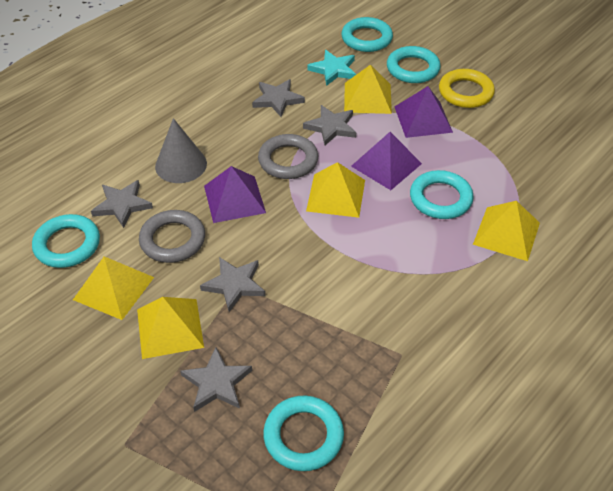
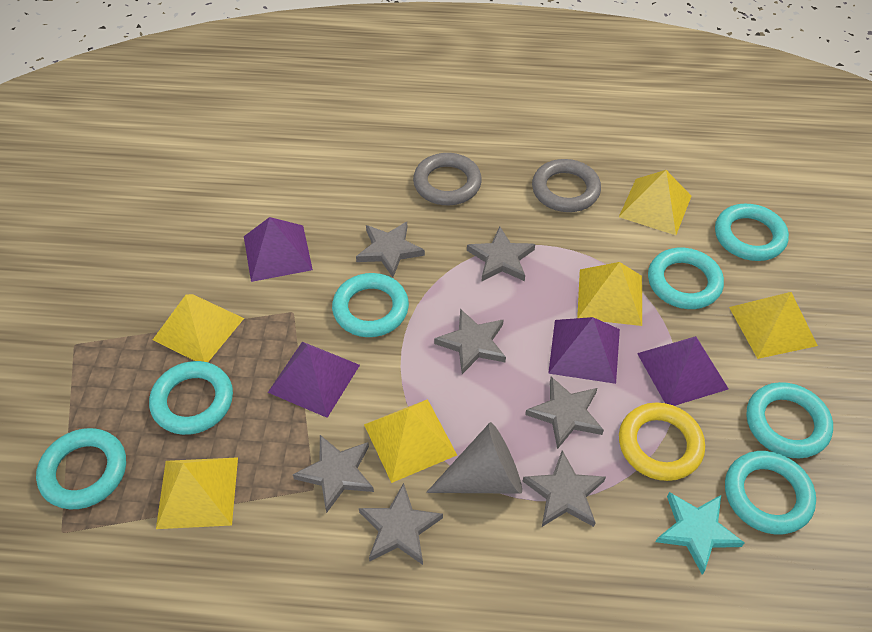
grey star: [91,180,153,228] [180,347,252,412] [200,257,265,312] [252,79,305,117] [303,105,356,145] = 5 -> [293,435,374,513] [356,222,425,277] [359,483,443,565] [434,309,506,374] [467,227,535,282] [523,450,606,527] [525,377,604,449] = 7
purple pyramid: [204,166,266,223] [351,132,422,190] [395,86,453,138] = 3 -> [244,217,313,282] [268,342,360,418] [548,317,620,384] [637,336,729,406] = 4
turquoise ring: [32,214,100,268] [263,396,344,471] [341,17,393,52] [387,46,441,83] [410,170,474,219] = 5 -> [36,428,126,509] [149,361,233,435] [332,273,409,337] [648,248,724,309] [715,204,789,261] [725,451,816,535] [746,382,833,458] = 7
yellow pyramid: [73,256,154,320] [137,297,204,359] [306,162,365,218] [344,65,392,114] [473,201,540,261] = 5 -> [153,294,244,362] [156,457,238,529] [364,399,457,483] [577,262,642,326] [619,170,691,235] [729,292,818,359] = 6

